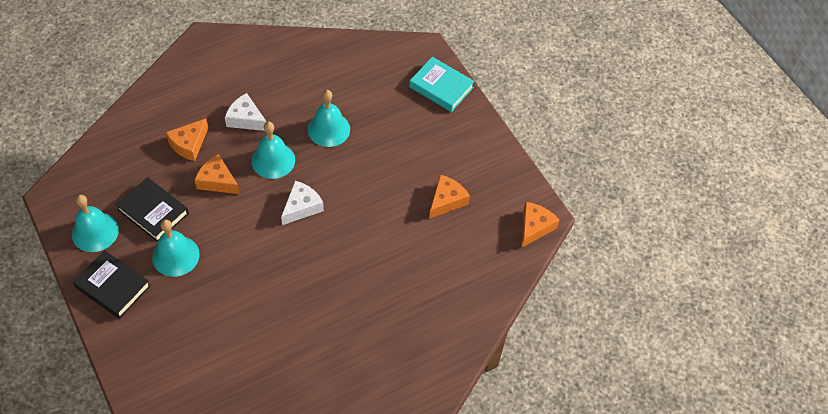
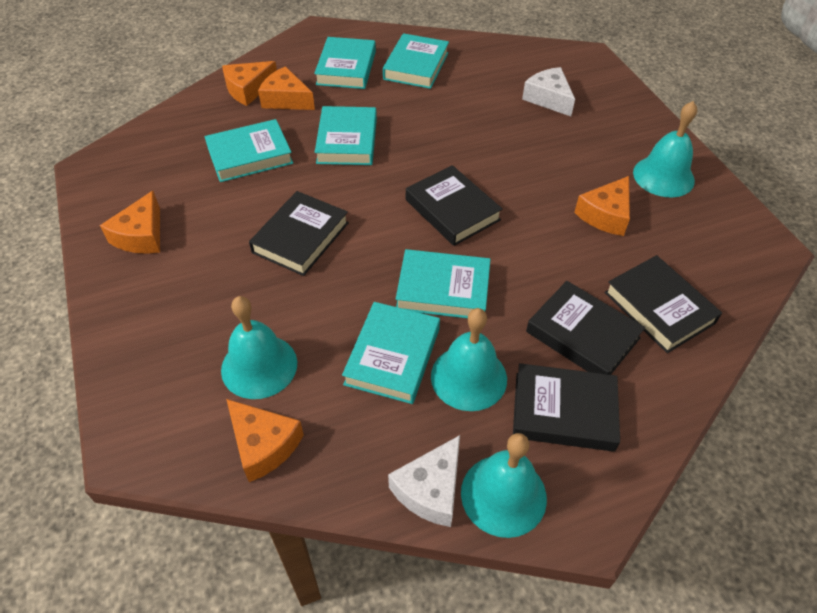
black book: [73,250,151,319] [116,177,189,242] = 2 -> [249,191,349,276] [406,165,502,246] [513,363,620,452] [526,281,645,375] [604,255,722,353] = 5
orange cheese: [166,119,208,161] [195,154,240,194] [429,175,470,219] [521,202,559,248] = 4 -> [100,191,160,254] [222,61,277,106] [226,399,304,482] [258,66,315,110] [574,176,630,236] = 5
turquoise book: [409,57,475,112] = 1 -> [205,119,293,182] [314,37,376,89] [315,106,377,165] [342,302,440,404] [383,33,449,89] [396,249,491,318] = 6

